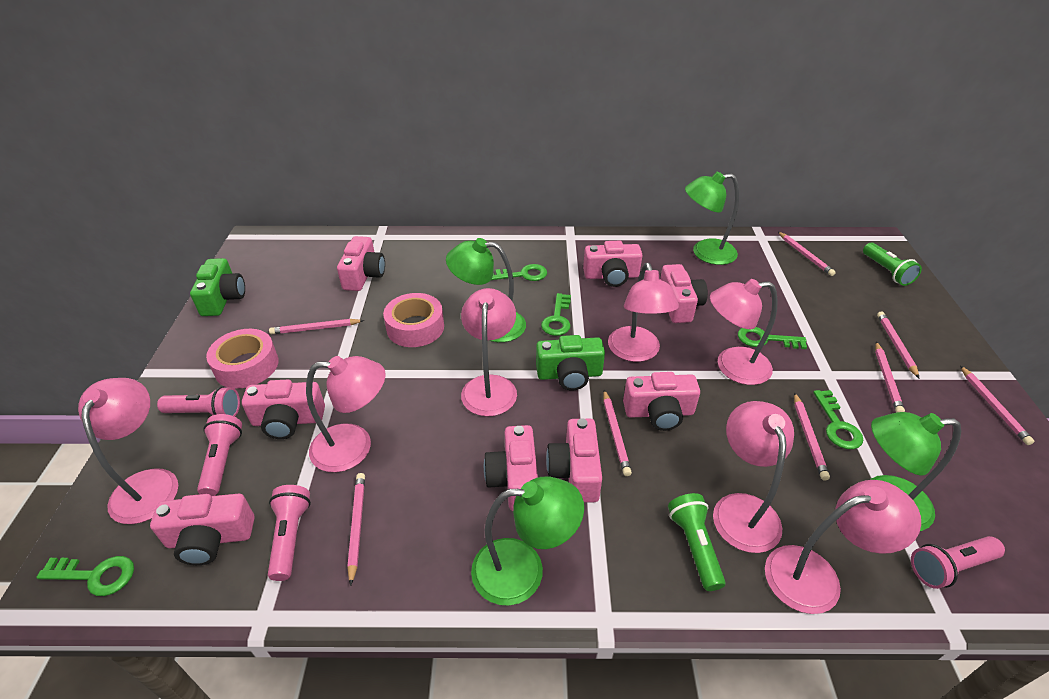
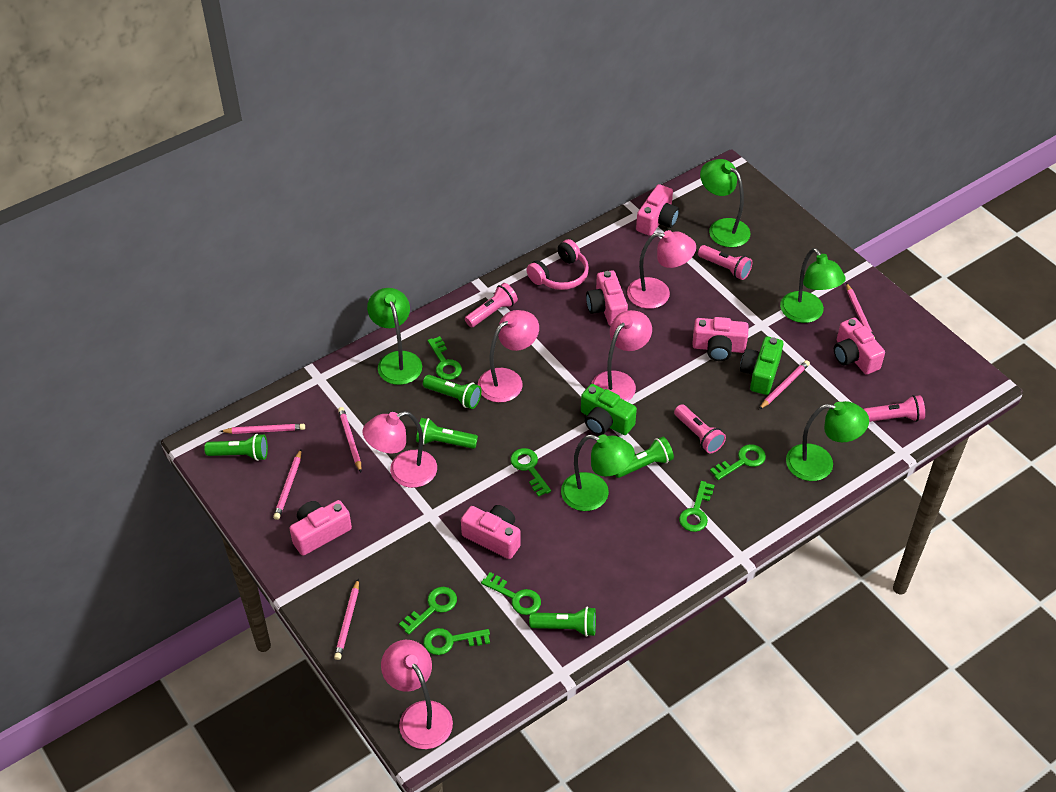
green flashlight: [668,493,725,591] [863,243,922,286] = 2 -> [204,434,268,461] [416,418,478,449] [423,375,481,409] [529,607,596,637] [615,437,674,478] = 5
green key: [36,556,134,596] [491,264,547,281] [541,293,571,336] [738,327,807,349] [813,390,863,449] = 5 -> [399,587,457,635] [424,628,490,655] [428,336,462,380] [481,572,541,615] [510,448,551,497] [679,481,715,532] [710,444,766,480] = 7
green lamp: [446,238,526,342] [471,477,584,606] [685,172,739,265] [870,412,961,531] = 4 -> [367,288,422,385] [561,434,635,511] [700,159,751,247] [780,248,846,323] [786,401,869,481] = 5
pink camera: [150,494,255,565] [242,380,325,439] [337,236,385,291] [484,425,538,511] [546,419,602,503] [583,241,642,287] [623,372,700,431] [660,264,708,323] = 8 -> [289,500,352,556] [461,505,521,559] [586,270,628,326] [636,184,679,236] [692,317,749,361] [834,318,885,375] = 6
pink headphones: none = 0 -> [526,239,589,290] = 1
pink lamp: [78,378,178,524] [306,356,386,472] [461,288,517,416] [608,263,679,362] [710,279,778,385] [713,401,794,553] [765,480,921,614] = 7 -> [362,411,437,488] [381,640,453,749] [478,310,539,402] [591,310,652,402] [627,230,696,309] = 5
pink pencil: [269,319,364,334] [347,473,365,586] [603,390,632,476] [778,232,836,276] [794,392,830,481] [875,342,905,412] [877,311,919,378] [960,366,1035,445] = 8 -> [220,424,305,434] [273,449,301,520] [334,578,359,660] [338,407,362,472] [759,360,810,409] [846,283,875,339] = 6
pink tape: [206,329,279,389] [383,293,444,347] = 2 -> none = 0

